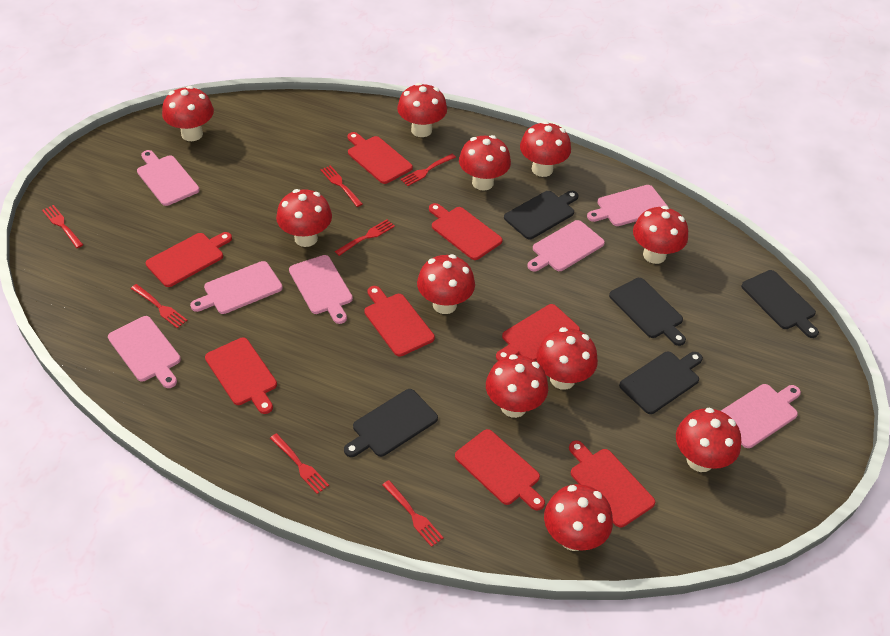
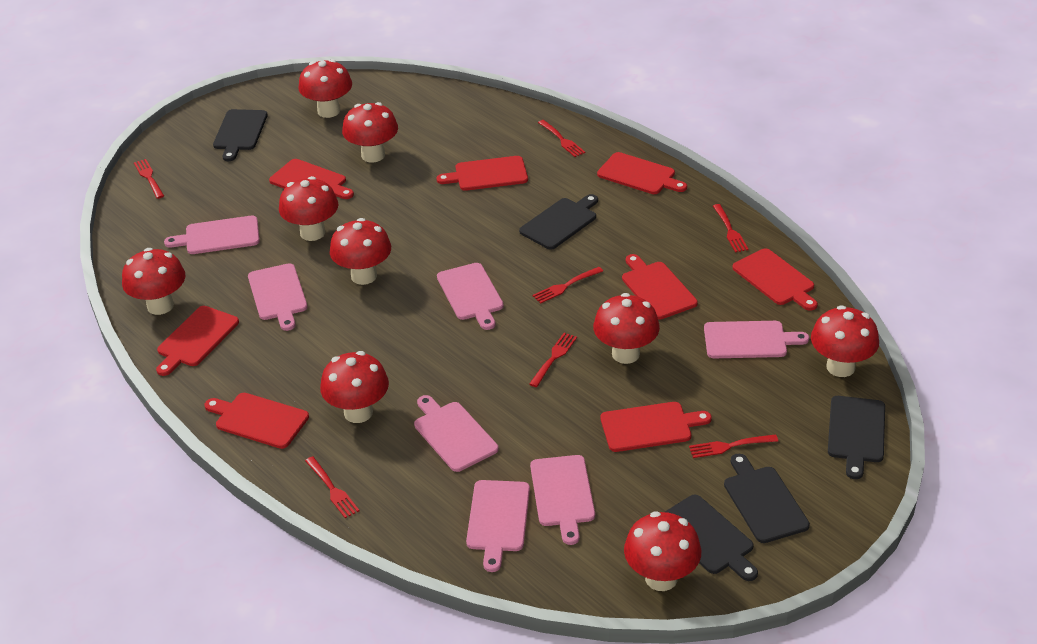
red mushroom: [162,86,214,141] [276,189,332,247] [397,83,447,137] [417,254,475,314] [459,135,511,191] [486,354,548,418] [520,121,571,177] [536,327,598,390] [544,484,613,551] [633,206,688,264] [676,408,741,472] = 11 -> [122,248,185,315] [279,176,338,241] [299,59,352,118] [320,351,389,423] [330,218,391,285] [342,102,398,162] [593,293,660,364] [624,511,701,591] [811,305,879,377] = 9

